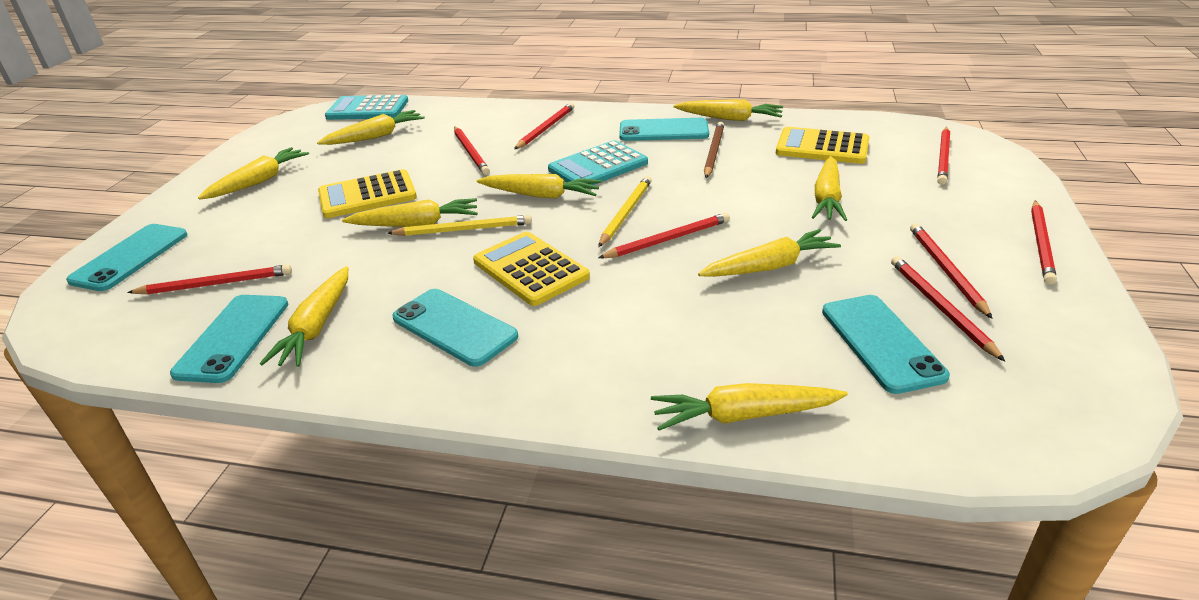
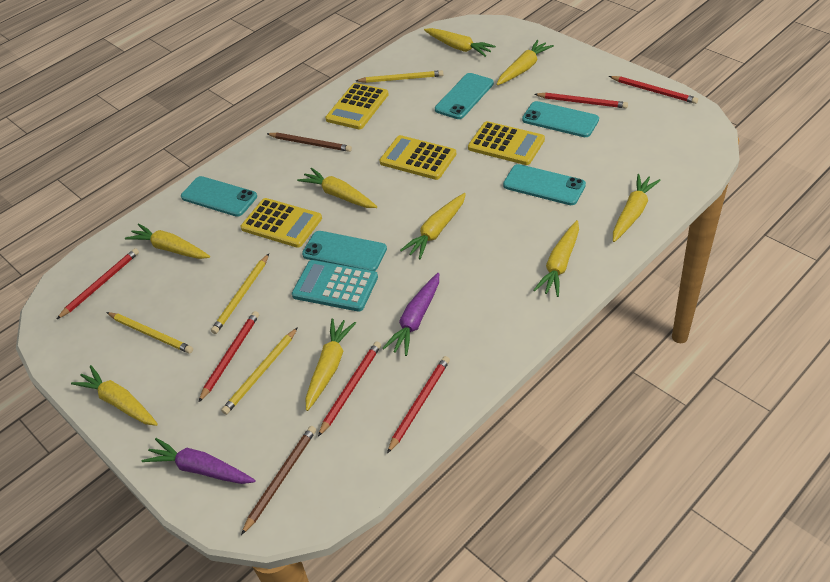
brown pencil: [704,122,724,178] = 1 -> [241,426,316,535] [267,133,352,152] = 2
purple carrot: none = 0 -> [142,438,256,484] [382,273,439,356] = 2
red pencil: [127,265,292,295] [454,127,490,175] [514,103,574,149] [598,213,730,258] [891,256,1005,362] [910,223,993,319] [937,127,950,185] [1031,200,1057,285] = 8 -> [57,248,139,319] [198,311,259,403] [318,341,381,437] [387,356,450,453] [535,93,628,108] [609,76,698,104] = 6
turquoise calculator: [325,95,408,120] [548,140,648,185] = 2 -> [292,260,378,312] = 1
yellow calculator: [318,169,417,218] [473,232,590,306] [776,127,869,164] = 3 -> [241,198,322,248] [325,83,389,129] [379,135,456,180] [468,121,545,165] = 4
yellow pencil: [388,215,532,236] [598,176,652,247] = 2 -> [106,312,193,354] [211,254,269,334] [221,327,298,415] [356,70,443,83] = 4

